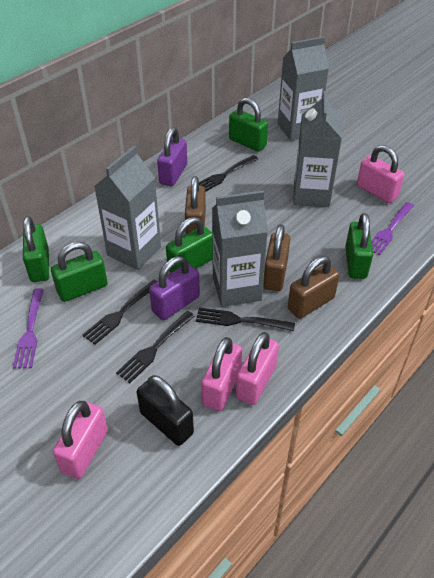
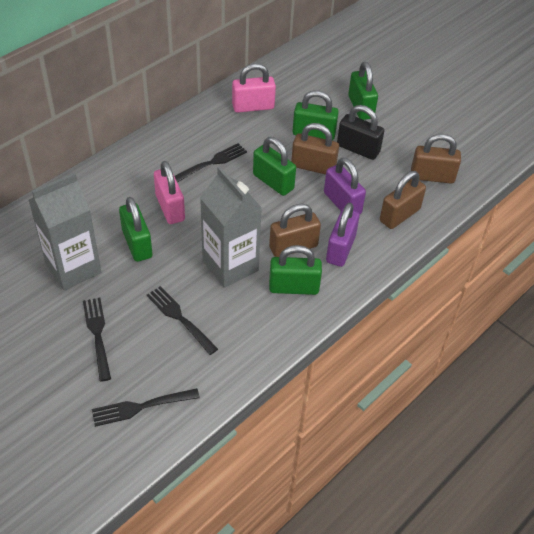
brown padlock: [185,176,206,234] [263,224,290,291] [288,256,340,319] = 3 -> [269,204,321,257] [291,123,339,175] [380,171,426,229] [411,134,461,183] = 4
grey carton: [94,146,161,270] [212,191,268,307] [278,37,329,141] [293,91,342,207] = 4 -> [29,173,101,290] [200,167,262,288] = 2
pink padlock: [53,401,108,479] [201,337,242,411] [236,332,279,405] [357,145,404,203] = 4 -> [154,161,185,224] [232,63,276,113] = 2
purple fork: [13,288,44,369] [371,202,414,255] = 2 -> none = 0

